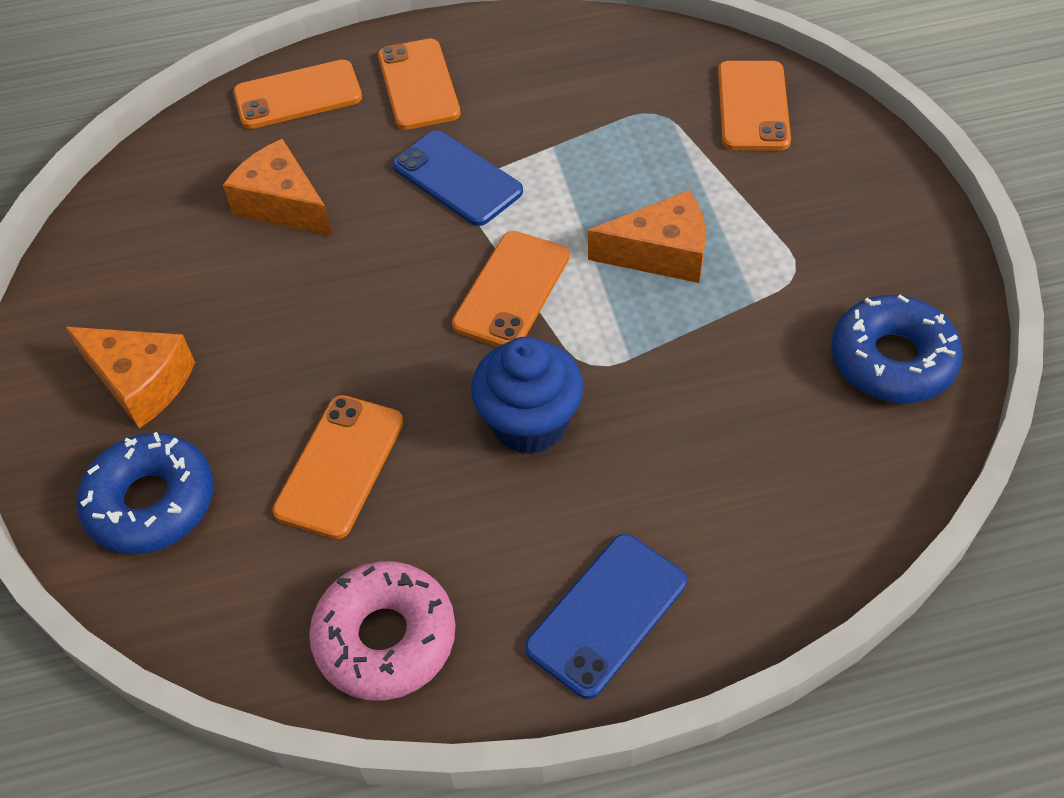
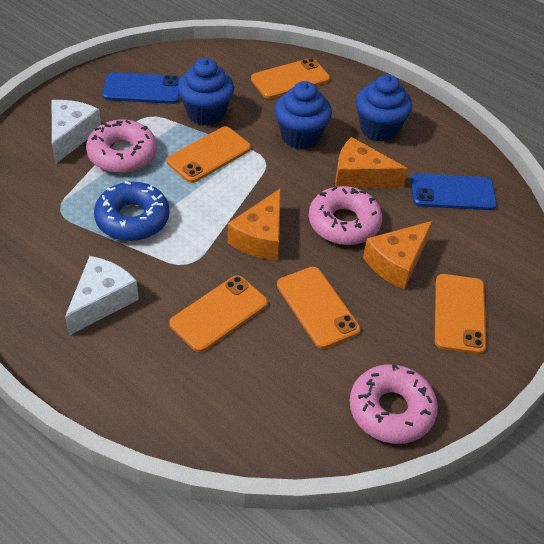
blue cupcake: [471,337,583,454] = 1 -> [177,58,234,126] [274,81,332,149] [356,74,412,142] = 3
blue donut: [77,432,214,554] [831,295,963,403] = 2 -> [94,181,170,241] = 1
pink donut: [309,561,456,701] = 1 -> [86,120,157,173] [309,186,382,245] [349,363,438,444] = 3
white cheese: none = 0 -> [52,100,101,164] [65,256,139,335] = 2

